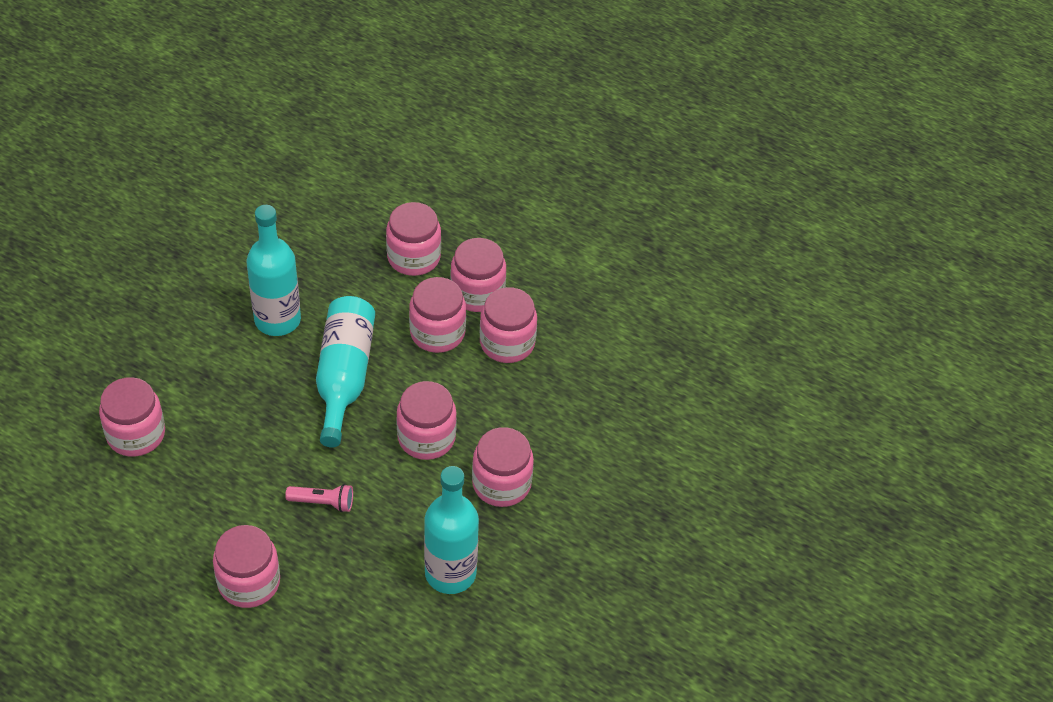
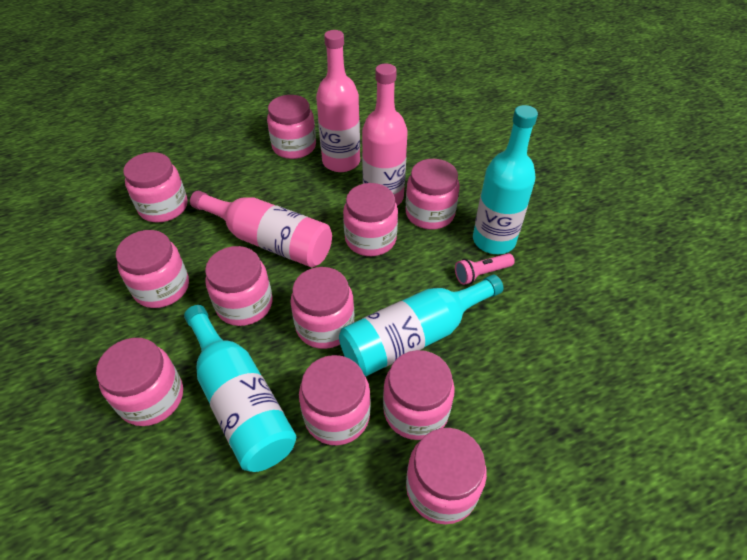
pink bottle: none = 0 -> [190,191,332,268] [316,30,360,172] [362,64,408,206] = 3
pink jar: [99,377,165,457] [213,525,280,608] [386,202,441,276] [396,381,457,460] [409,277,466,353] [450,238,506,312] [472,427,534,507] [480,287,537,363] = 8 -> [96,338,183,426] [116,230,189,308] [123,152,188,222] [205,246,273,326] [267,95,316,159] [290,267,354,349] [299,355,371,445] [343,183,398,256] [383,350,455,440] [406,159,460,229] [406,428,487,524] = 11

